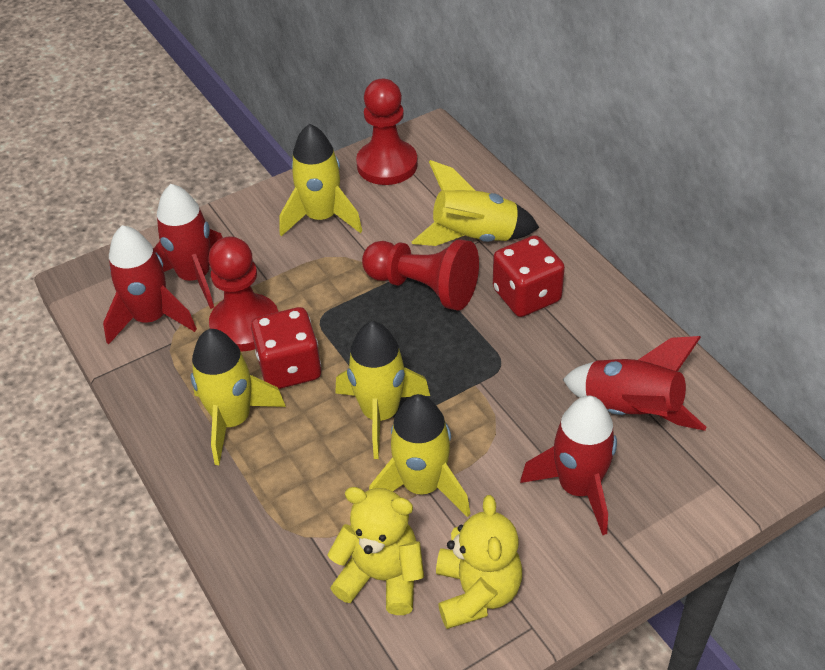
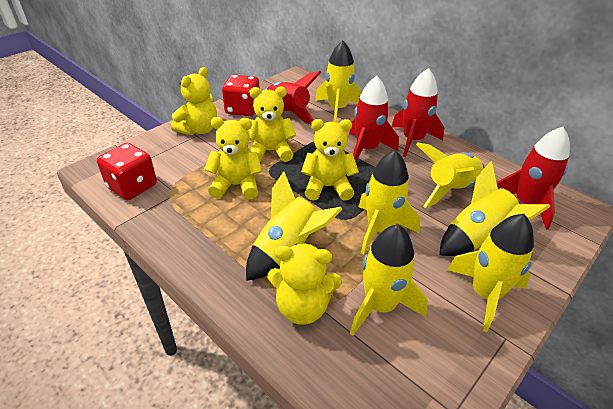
red pawn: [208,236,278,351] [356,79,418,185] [362,239,479,311] = 3 -> none = 0
yellow rocket: [191,329,286,465] [279,124,362,236] [336,321,430,459] [369,394,470,517] [412,160,539,246] = 5 -> [246,171,342,281] [315,41,362,122] [350,224,428,336] [359,150,420,255] [416,143,484,208] [440,161,550,256] [447,214,534,332] = 7
yellow teddy bear: [327,487,424,615] [436,495,522,629] = 2 -> [171,67,217,135] [204,117,262,200] [248,86,296,162] [267,243,342,325] [301,119,359,201] = 5

